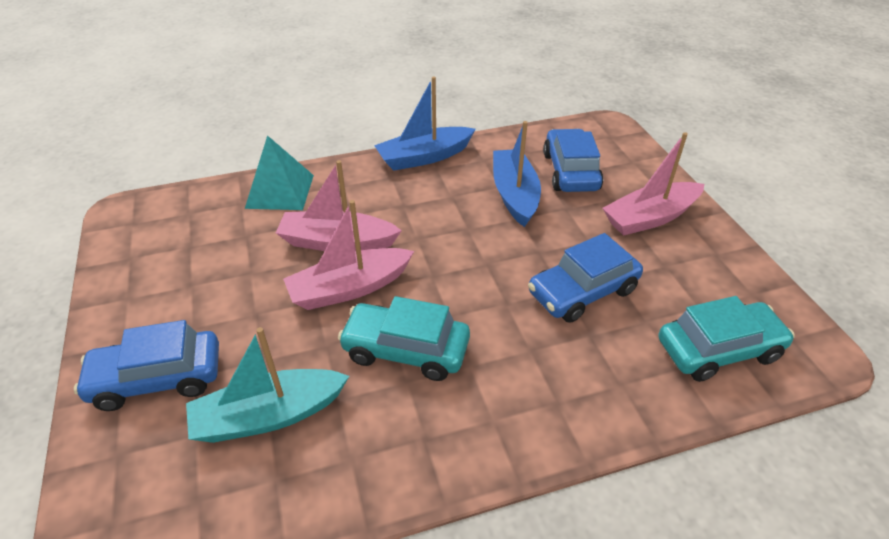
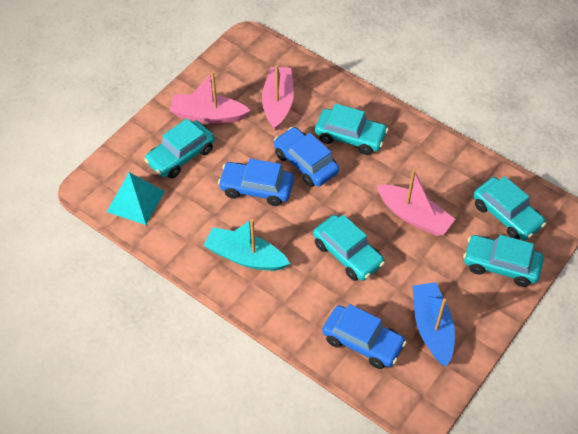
blue boat: [374,76,475,171] [493,121,541,227] = 2 -> [413,282,455,366] = 1
turquoise car: [338,296,470,381] [658,296,795,382] = 2 -> [144,119,215,178] [313,215,385,281] [315,103,388,155] [463,235,544,287] [473,176,546,241] = 5

